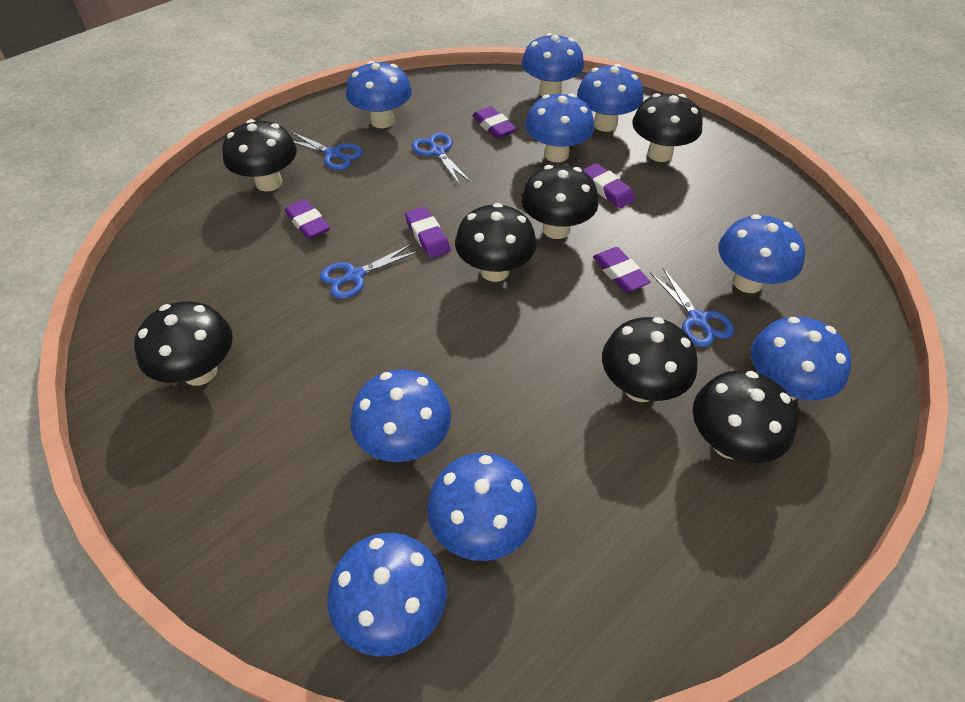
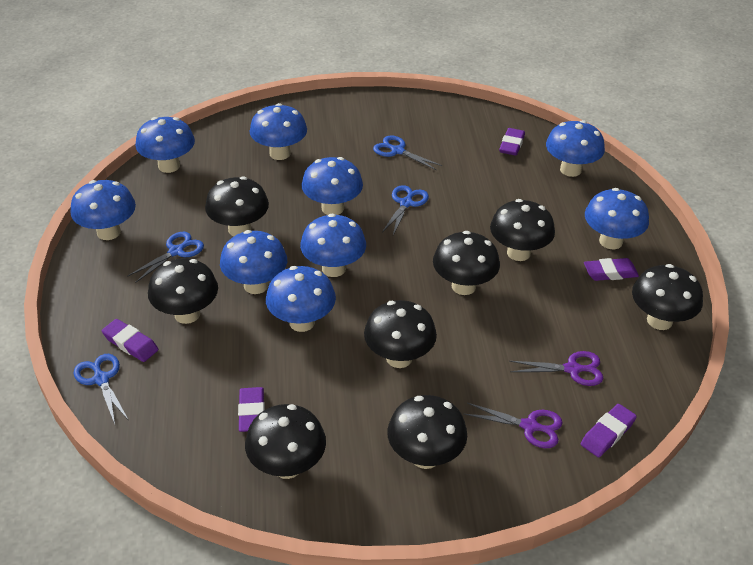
black mushroom: [134,301,233,386] [222,119,297,191] [455,203,537,282] [521,165,599,239] [602,317,698,402] [632,93,703,162] [693,370,798,463] = 7 -> [148,258,218,324] [205,176,269,236] [245,404,326,479] [364,300,437,368] [387,395,467,469] [433,231,500,295] [490,199,555,261] [632,264,703,330] = 8
purple scissors: none = 0 -> [464,403,563,448] [509,351,603,386] = 2

